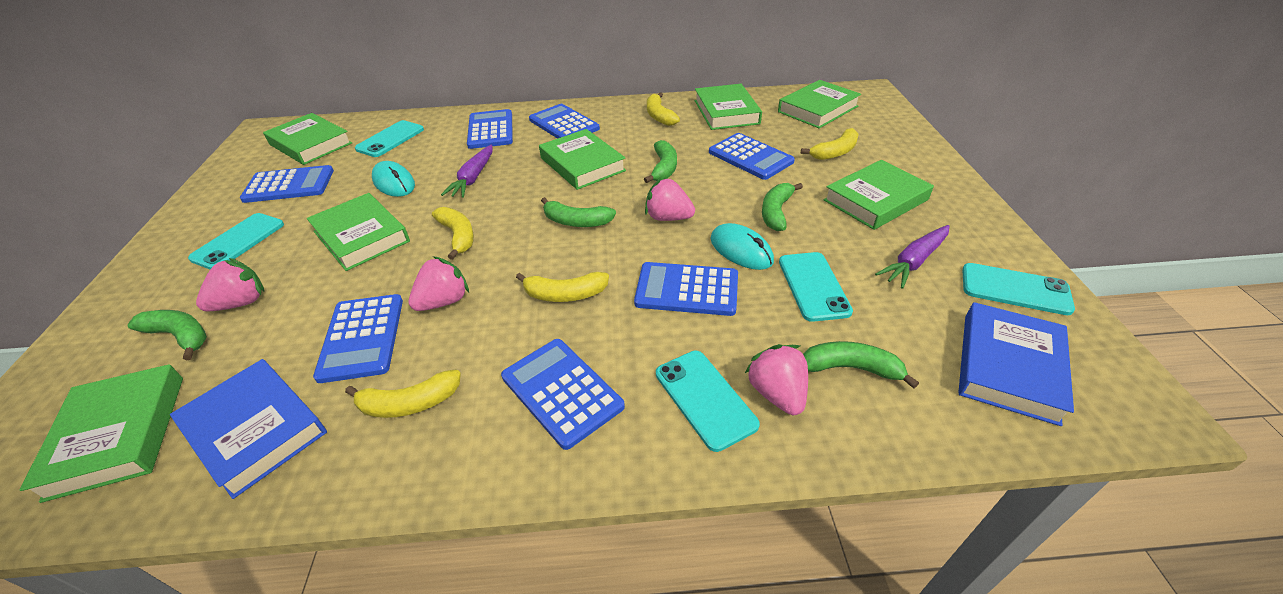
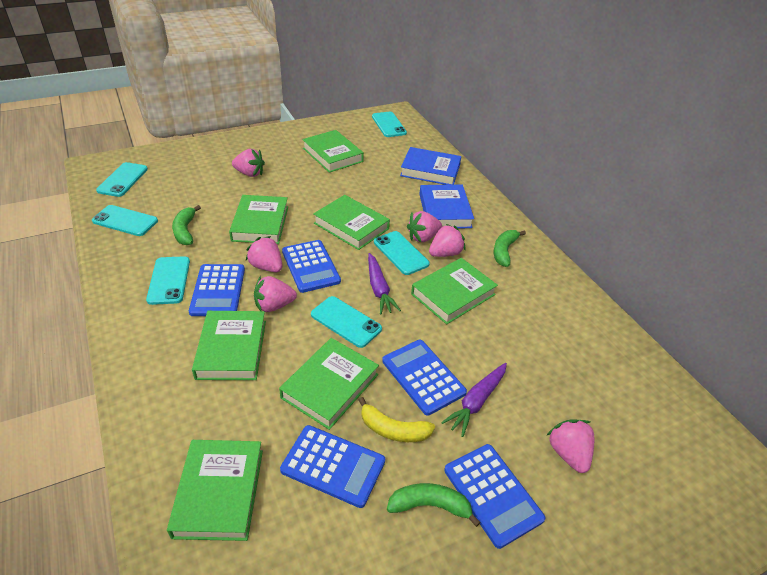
blue calculator: [240,165,334,203] [313,294,403,383] [467,109,513,149] [501,339,625,450] [529,104,600,139] [634,262,738,316] [709,133,795,180] = 7 -> [189,264,245,316] [280,425,385,508] [282,240,341,293] [382,340,467,416] [444,444,546,549] = 5
green banana: [128,310,207,360] [541,197,616,227] [644,140,677,183] [762,183,803,231] [803,341,919,389] = 5 -> [172,205,201,245] [387,483,481,527] [494,230,526,267] = 3
pink strawberry: [196,258,264,312] [409,256,469,311] [645,178,695,221] [745,344,808,415] = 4 -> [232,149,265,177] [246,236,282,272] [254,276,297,312] [407,211,442,242] [429,224,465,257] [546,419,595,473] = 6
turquoise mouse: [372,161,415,197] [710,223,774,270] = 2 -> none = 0
turquoise phone: [188,213,284,269] [355,120,424,157] [656,351,760,452] [779,252,853,322] [962,263,1075,315] = 5 -> [92,205,158,236] [96,162,148,197] [146,256,190,305] [311,296,382,348] [372,112,407,137] [374,231,430,275] = 6
yellow banana: [345,369,461,418] [432,207,474,260] [516,272,609,302] [647,92,680,126] [801,128,859,160] = 5 -> [359,397,435,442] = 1

